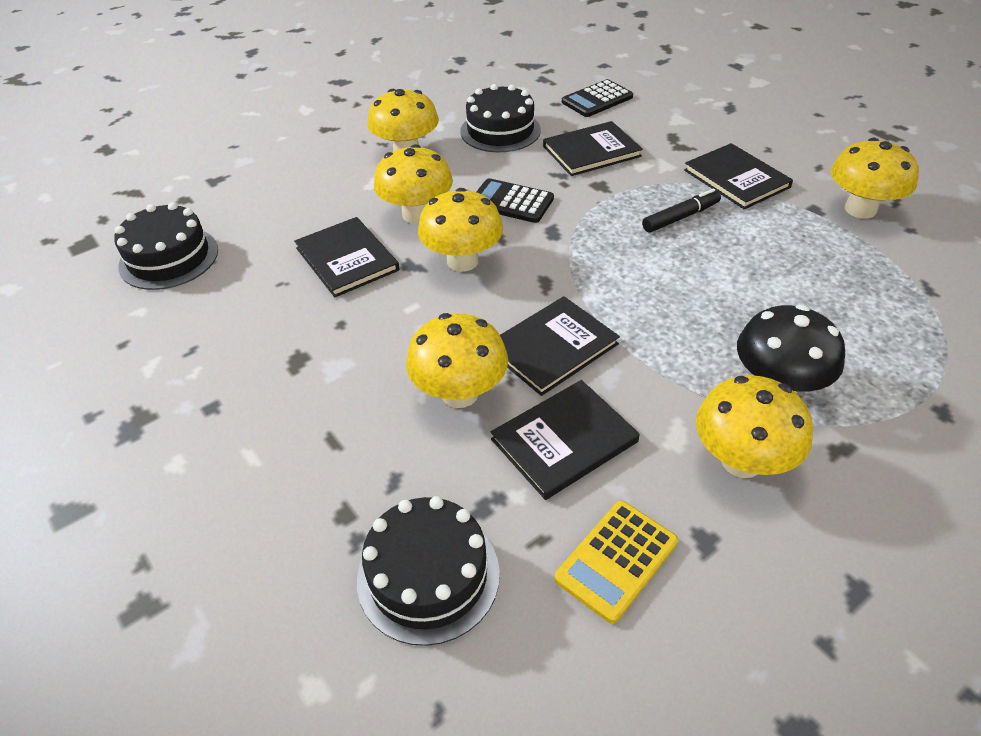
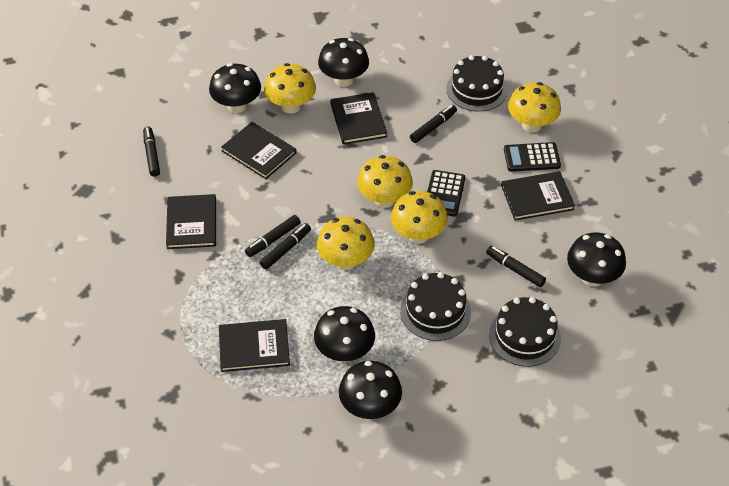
black marker: [642,189,721,233] = 1 -> [143,127,160,177] [245,215,301,257] [260,223,311,270] [410,105,457,143] [486,246,546,287] = 5
black mushroom: [737,305,845,393] = 1 -> [209,63,261,113] [314,306,375,362] [318,38,369,87] [339,361,402,419] [567,233,626,287] = 5
yellow calculator: [554,501,678,624] = 1 -> none = 0
yellow mushroom: [367,89,439,151] [374,144,453,223] [406,313,508,408] [418,188,503,272] [696,375,813,478] [831,138,919,219] = 6 -> [264,63,316,114] [317,217,375,270] [357,155,413,208] [391,191,448,244] [508,82,561,133] = 5

